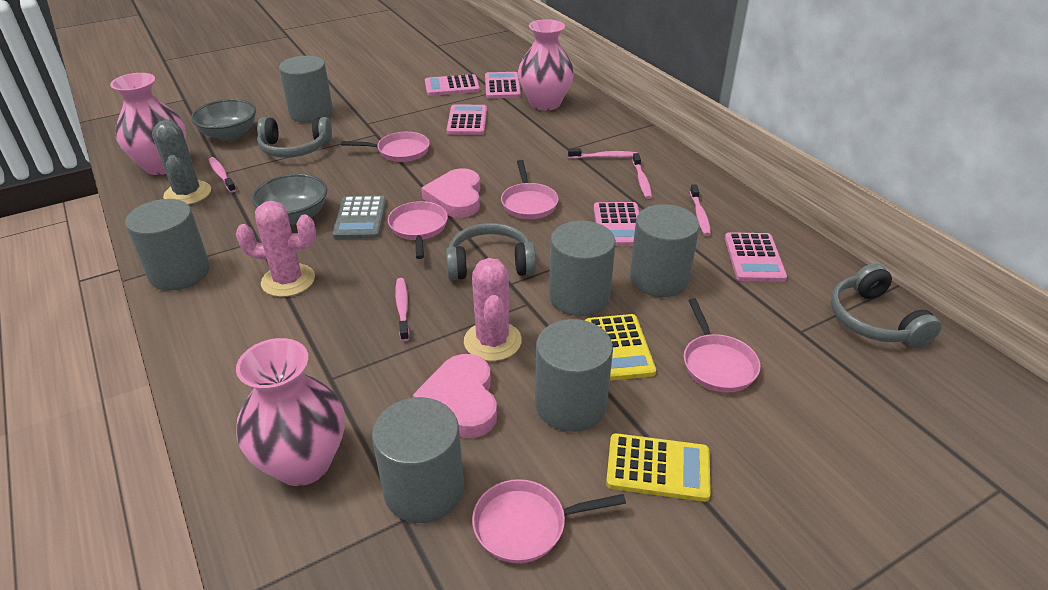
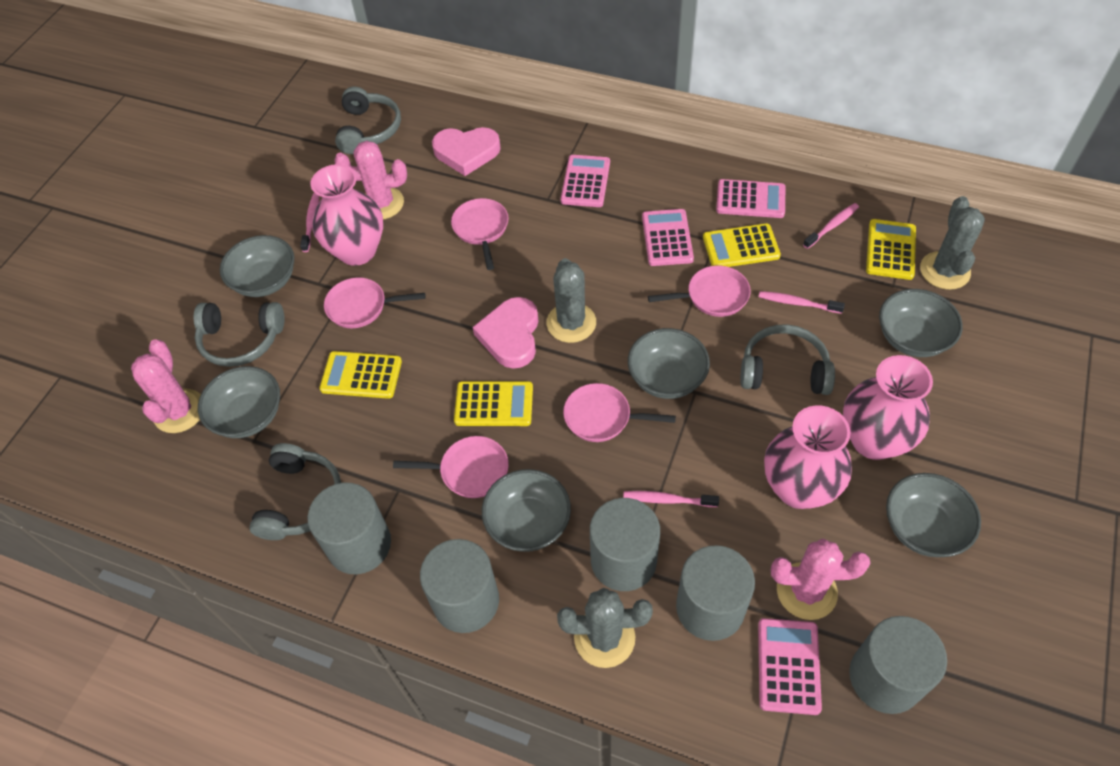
grey bowl: [191,99,256,141] [252,174,328,225] = 2 -> [198,366,280,438] [220,235,294,297] [482,469,571,552] [628,328,710,399] [879,289,963,357] [886,473,981,557] = 6
grey cactus: [152,120,211,205] = 1 -> [547,258,596,343] [557,588,653,668] [920,196,985,290] = 3
grey calculator: [332,195,386,239] = 1 -> none = 0
grey cylinder: [125,199,210,290] [279,56,333,123] [372,397,464,523] [535,319,613,432] [549,221,616,316] [630,204,700,297] = 6 -> [308,483,391,574] [420,539,499,633] [590,498,660,591] [676,545,755,641] [849,616,947,714] = 5
grey headphones: [257,117,332,158] [446,223,536,280] [831,263,941,348] = 3 -> [194,302,285,367] [249,443,341,540] [335,86,401,154] [740,324,835,395] = 4
pink cactus: [236,201,316,297] [464,258,522,361] = 2 -> [131,339,201,433] [334,141,407,219] [771,538,870,620] = 3
pink calculator: [425,74,480,96] [447,105,487,135] [485,72,521,98] [594,202,639,246] [725,232,787,282] = 5 -> [561,155,610,207] [642,209,694,266] [716,179,785,218] [758,618,822,715] = 4
pink toothbrush: [209,157,236,193] [395,278,410,341] [568,148,638,159] [633,153,652,199] [690,185,711,236] = 5 -> [300,193,319,252] [623,491,719,507] [759,291,845,314] [803,203,859,249] = 4
yellow calculator: [585,314,656,381] [606,433,711,502] = 2 -> [319,351,402,399] [454,381,533,426] [703,223,781,267] [866,219,916,280] = 4

